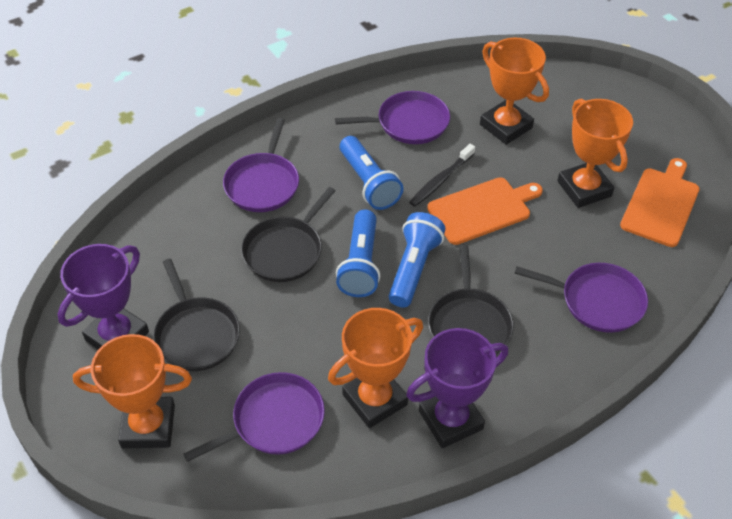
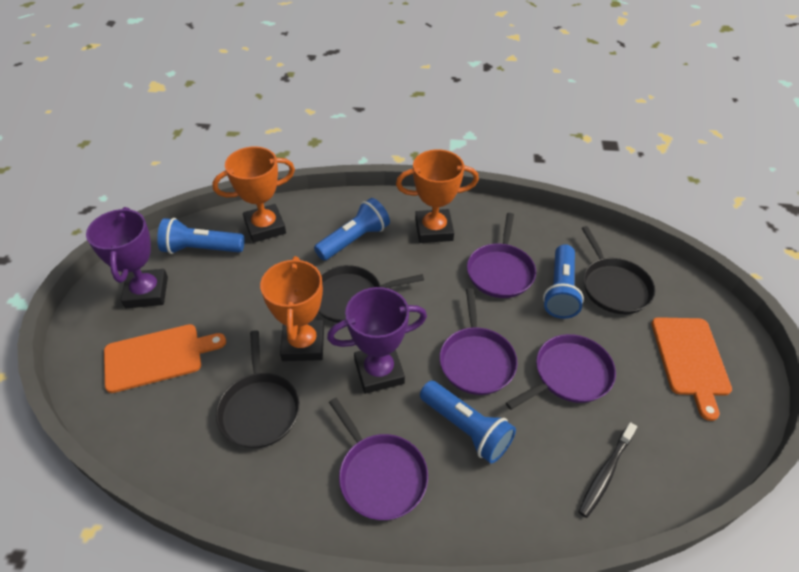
blue flashlight: [336,210,380,297] [340,136,404,210] [389,212,446,308] = 3 -> [157,218,244,254] [314,198,390,261] [420,381,516,464] [543,244,584,319] = 4
orange trophy: [73,334,192,449] [328,308,423,428] [480,37,549,145] [557,98,633,208] = 4 -> [212,146,295,243] [260,256,324,361] [396,149,479,243] = 3

